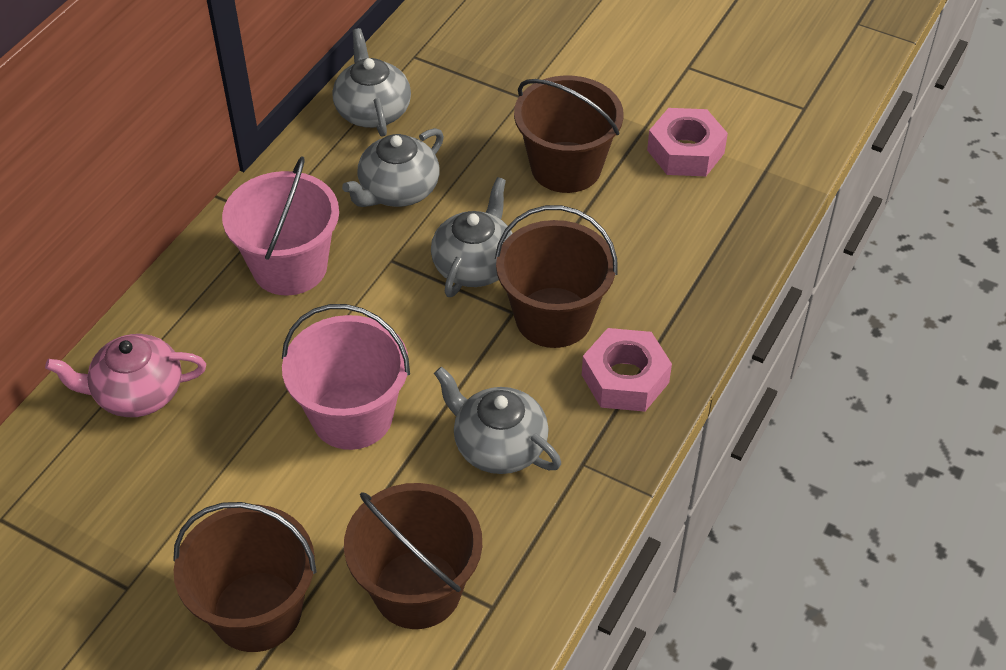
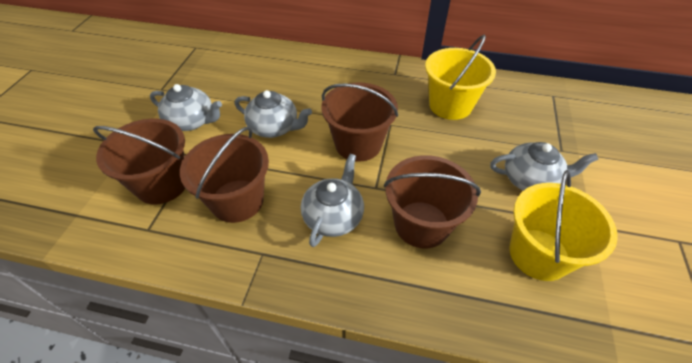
pink bucket: [222,156,339,296] [282,304,410,450] = 2 -> none = 0
pink nut: [582,328,672,412] [647,108,728,176] = 2 -> none = 0
pink teapot: [45,334,206,417] = 1 -> none = 0
yellow bucket: none = 0 -> [425,35,496,120] [509,170,618,281] = 2

